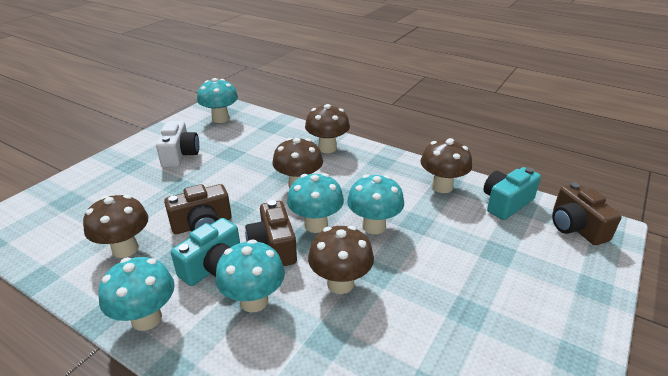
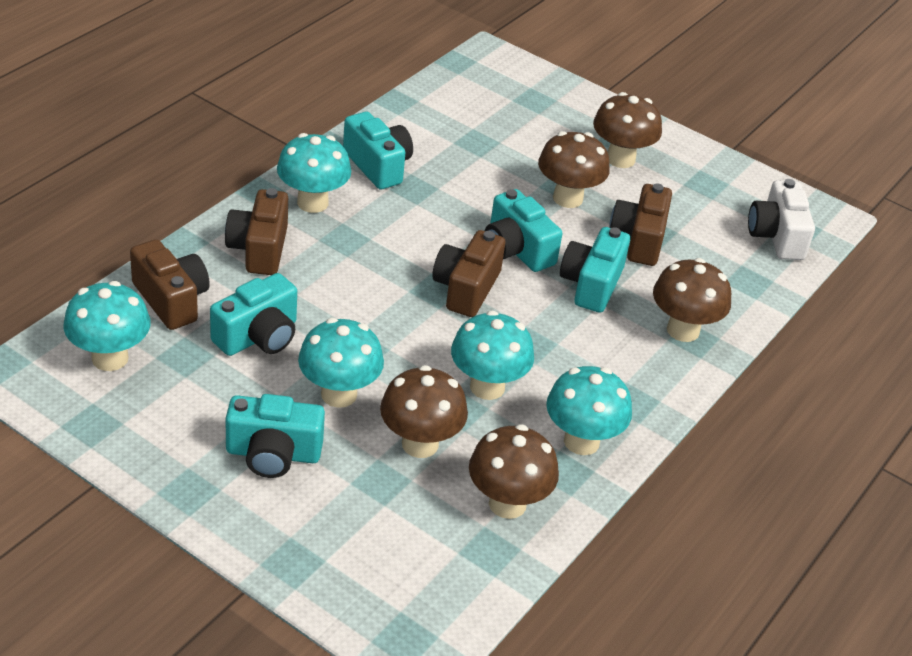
brown camera: [164,184,232,234] [245,200,297,266] [552,183,622,245] = 3 -> [130,239,210,330] [225,188,288,275] [432,230,505,317] [609,183,672,266] = 4
turquoise camera: [171,218,240,286] [484,167,541,220] = 2 -> [210,273,297,356] [226,394,325,478] [343,112,413,189] [485,189,562,272] [560,227,630,313] = 5

